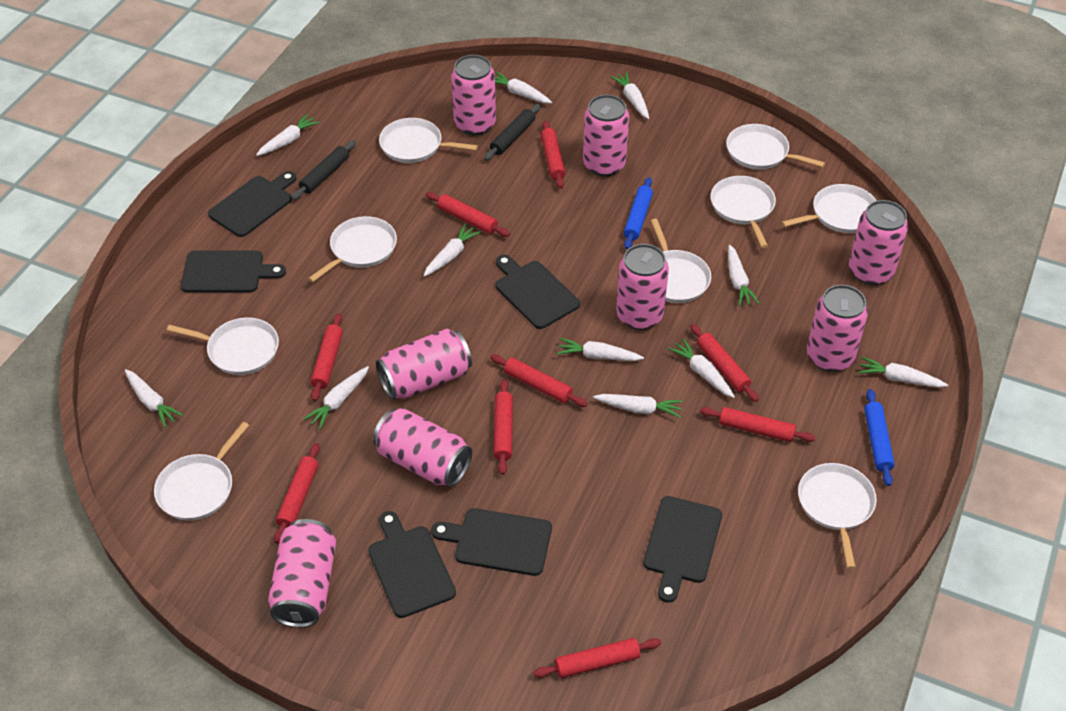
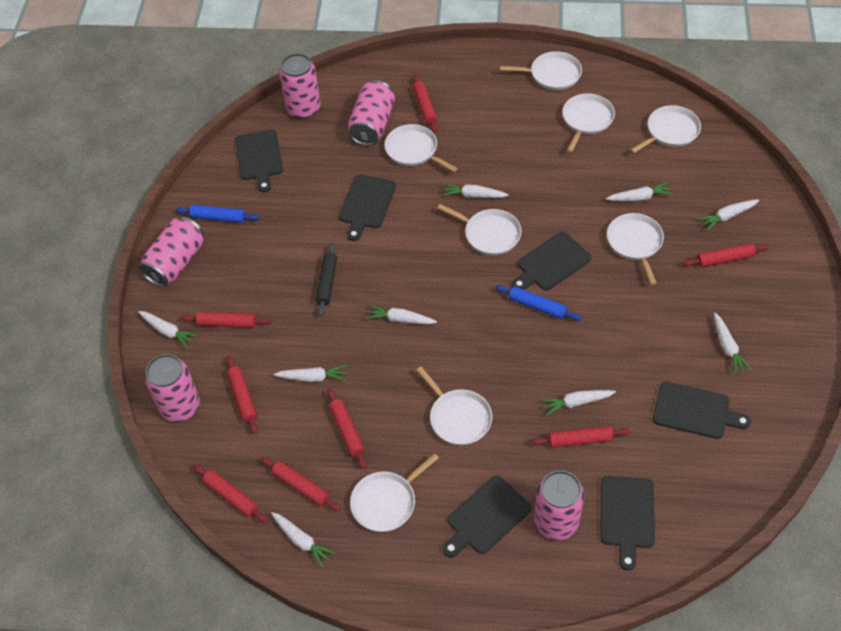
black rolling pin: [291,140,356,200] [484,104,541,161] = 2 -> [316,242,337,317] = 1
pink can: [268,519,336,628] [373,408,472,487] [376,329,472,400] [451,55,496,135] [583,95,629,177] [616,244,669,330] [807,285,868,372] [849,200,908,285] = 8 -> [139,217,204,287] [145,354,200,422] [279,53,321,119] [348,80,395,146] [534,470,584,540] = 5
red rolling pin: [274,443,320,544] [311,313,343,401] [426,192,510,237] [490,354,588,407] [494,379,513,475] [533,638,661,678] [541,120,566,189] [690,324,759,402] [700,407,816,442] = 9 -> [181,311,271,328] [193,464,268,523] [226,356,258,434] [261,457,341,511] [327,388,367,469] [413,74,437,132] [531,426,630,448] [683,243,769,267] = 8
white carrot: [125,369,183,427] [256,114,320,156] [303,366,369,429] [423,224,481,277] [495,72,552,103] [557,338,644,361] [593,394,683,418] [611,72,649,119] [668,338,735,398] [728,245,759,306] [858,357,948,388] = 11 -> [138,311,198,349] [271,512,335,568] [274,365,347,382] [366,304,437,325] [442,183,509,198] [541,390,616,415] [606,182,673,201] [698,199,759,231] [714,313,752,375] = 9
white pan: [154,422,249,521] [167,318,279,375] [308,216,397,282] [379,118,478,163] [651,219,711,303] [711,176,776,248] [726,124,825,170] [781,184,876,233] [798,463,877,569] = 9 -> [350,453,439,532] [385,124,458,172] [417,366,492,445] [438,204,522,255] [500,51,582,90] [562,93,615,153] [607,213,664,285] [630,105,701,153] = 8

